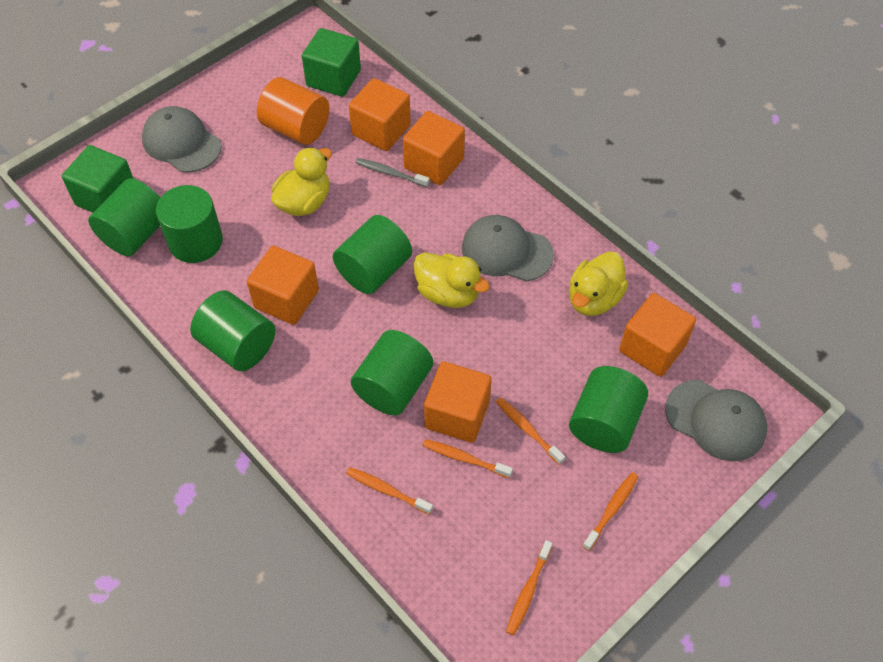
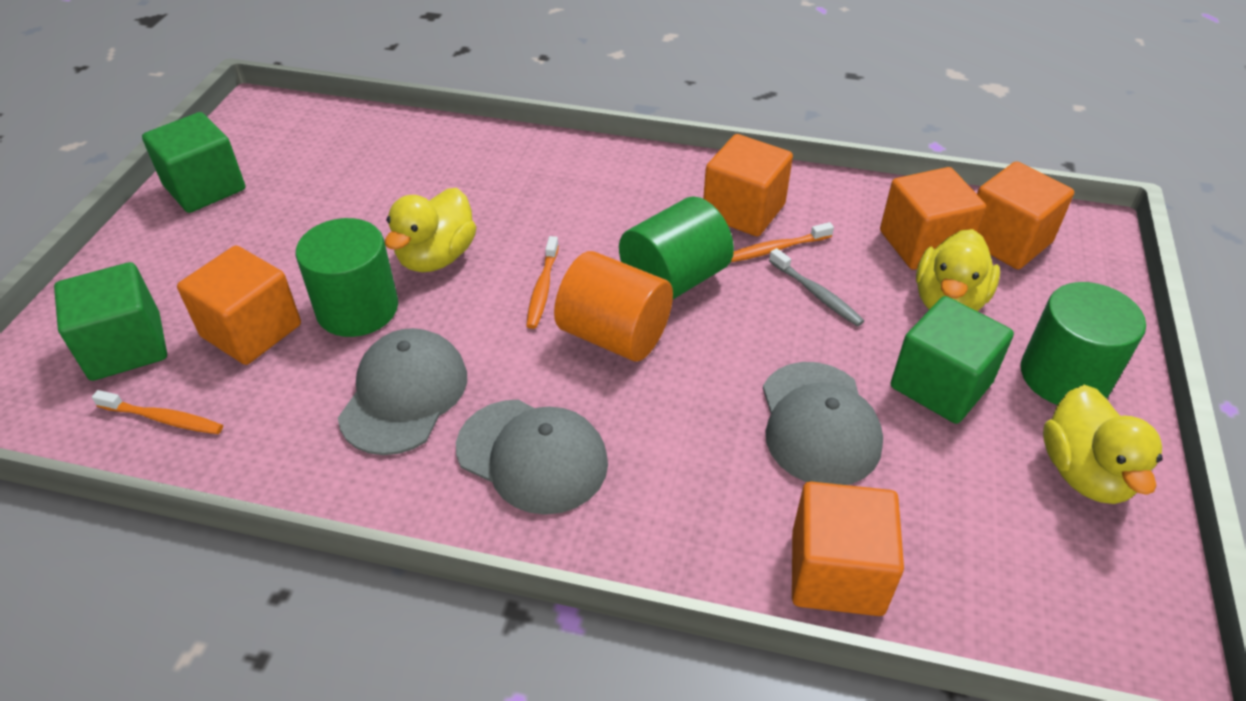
green cube: [62,145,134,213] [302,28,361,97] = 2 -> [54,262,167,381] [142,112,245,213] [891,296,1014,424] = 3
green cylinder: [88,178,161,256] [156,185,223,263] [190,290,275,371] [333,215,412,294] [351,330,433,416] [569,366,648,453] = 6 -> [296,218,398,337] [619,197,734,299] [1021,282,1146,405] = 3
orange toothbrush: [346,467,433,515] [423,439,513,478] [496,397,565,465] [506,540,553,636] [583,472,638,551] = 5 -> [92,390,223,434] [526,236,559,329] [731,222,834,262] = 3

